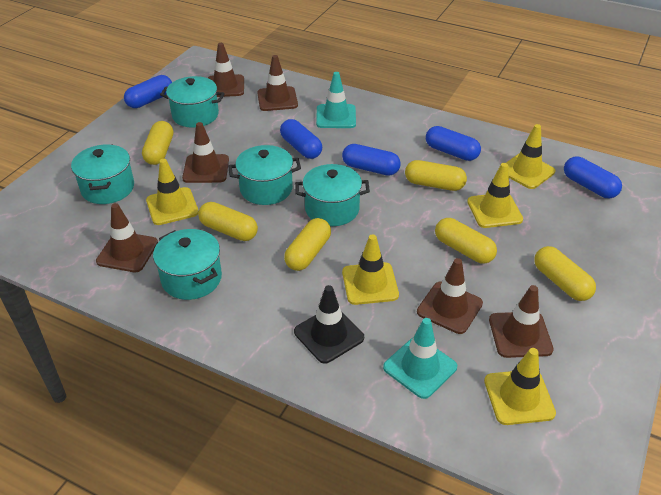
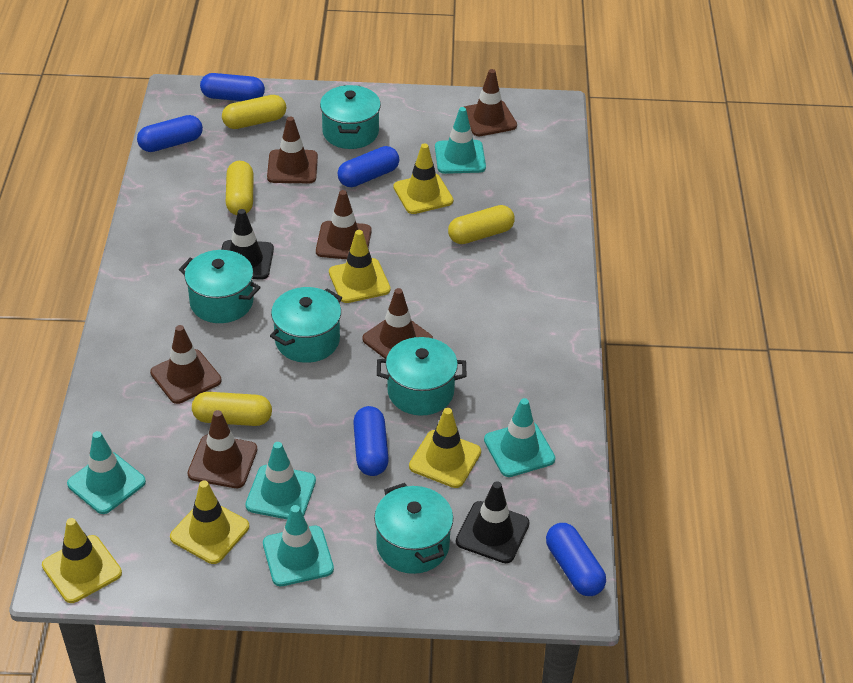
black traffic cone: [294,285,364,364] = 1 -> [221,209,274,280] [456,481,529,563] = 2
turquoise traffic cone: [316,72,356,128] [383,318,457,399] = 2 -> [67,431,146,514] [245,442,316,519] [263,505,334,586] [435,107,486,174] [484,398,555,477] = 5
yellow capsule: [142,121,173,165] [198,202,258,241] [284,218,331,271] [405,160,467,191] [435,218,497,264] [534,246,596,301] = 6 -> [192,392,272,426] [222,95,286,129] [226,161,254,215] [448,205,515,244] = 4

